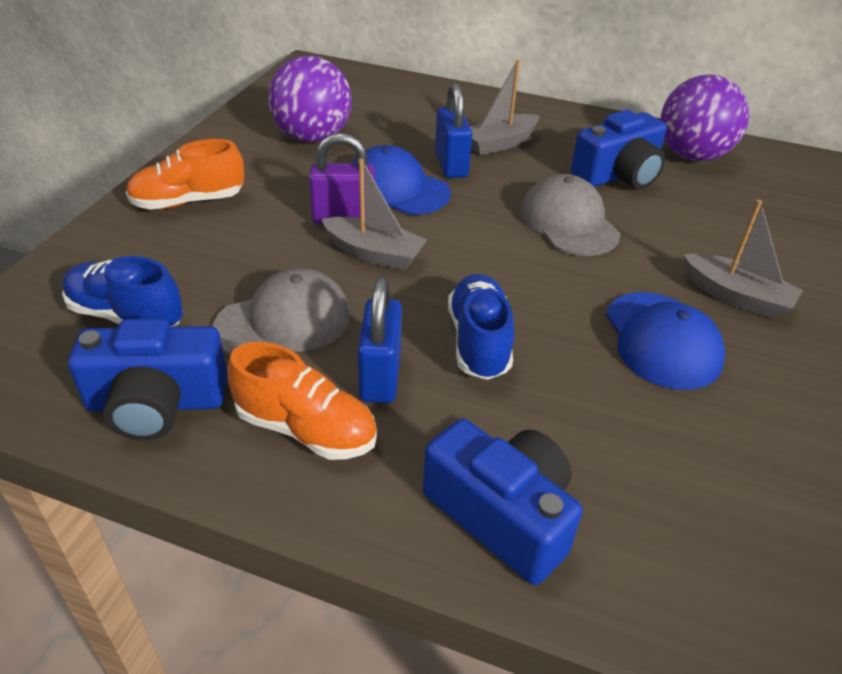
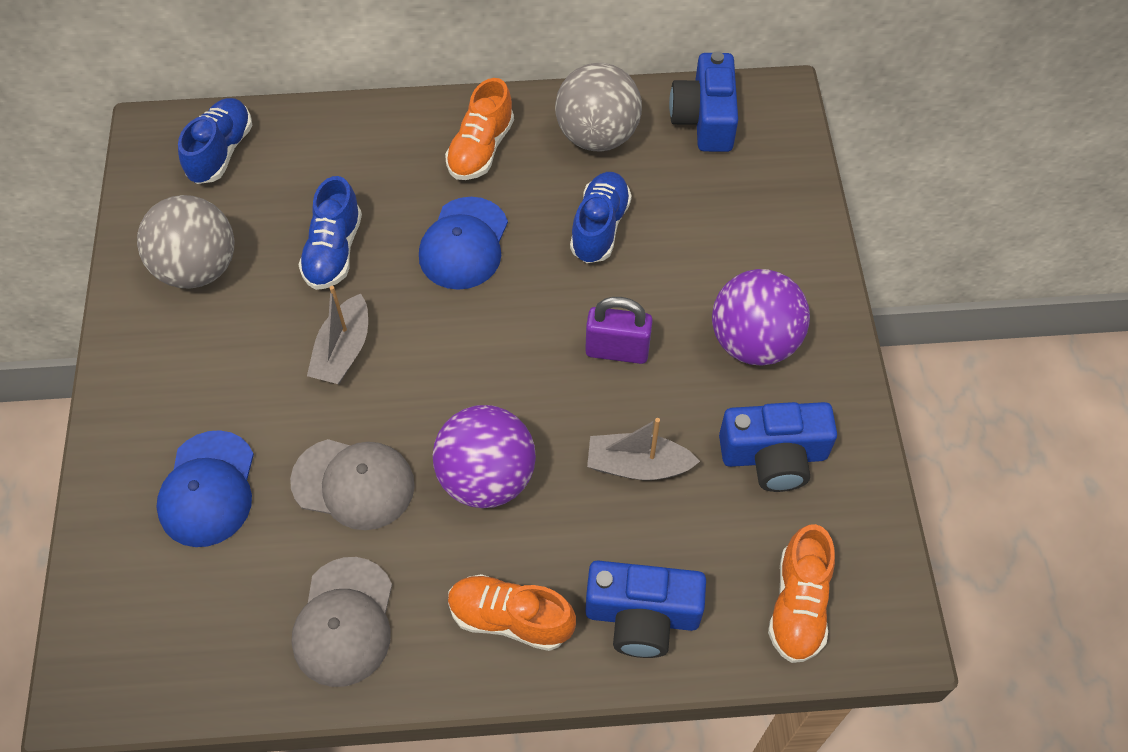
blue padlock: [357,277,402,403] [435,83,472,178] = 2 -> none = 0
blue shoe: [62,256,183,327] [448,274,514,380] = 2 -> [178,98,252,184] [298,176,362,290] [570,172,632,263] = 3
grey ball: none = 0 -> [137,195,235,289] [555,63,642,152] = 2
grey boat: [321,158,427,270] [470,60,539,155] [684,200,803,319] = 3 -> [307,286,368,384] [587,418,700,480] = 2
orange shoe: [126,139,245,210] [227,342,377,460] = 2 -> [445,78,514,180] [448,574,576,651] [768,524,835,663] = 3

